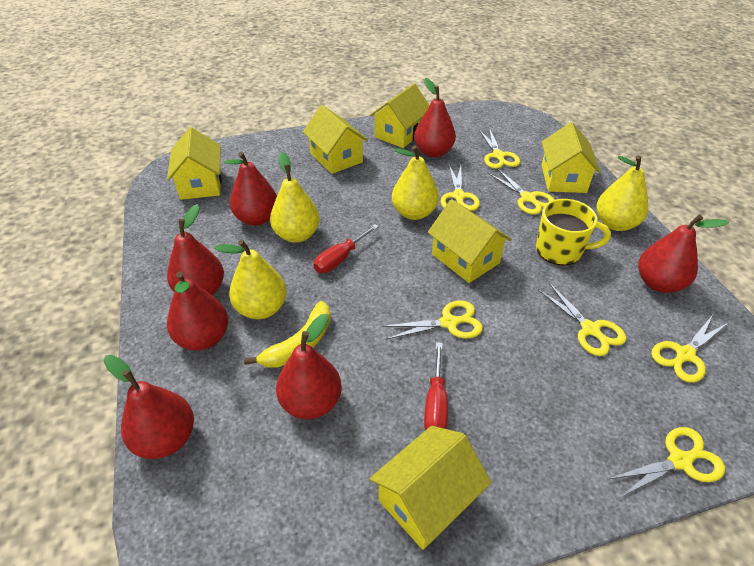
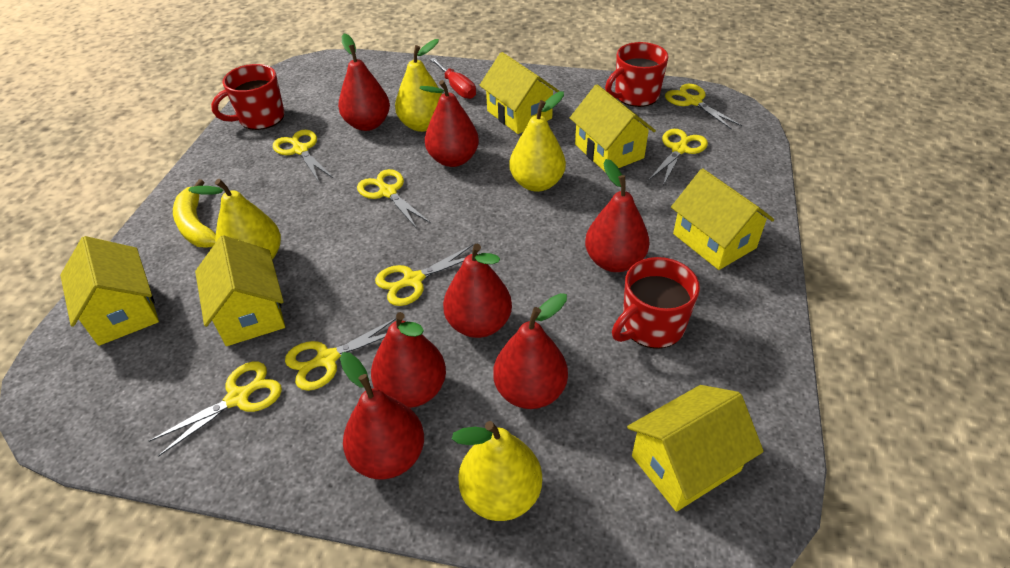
red mug: none = 0 -> [211,64,284,130] [605,42,668,107] [612,257,700,349] = 3
red screwdriver: [313,224,379,273] [424,342,448,430] = 2 -> [430,58,476,99] = 1
yellow mug: [536,199,611,265] = 1 -> none = 0

